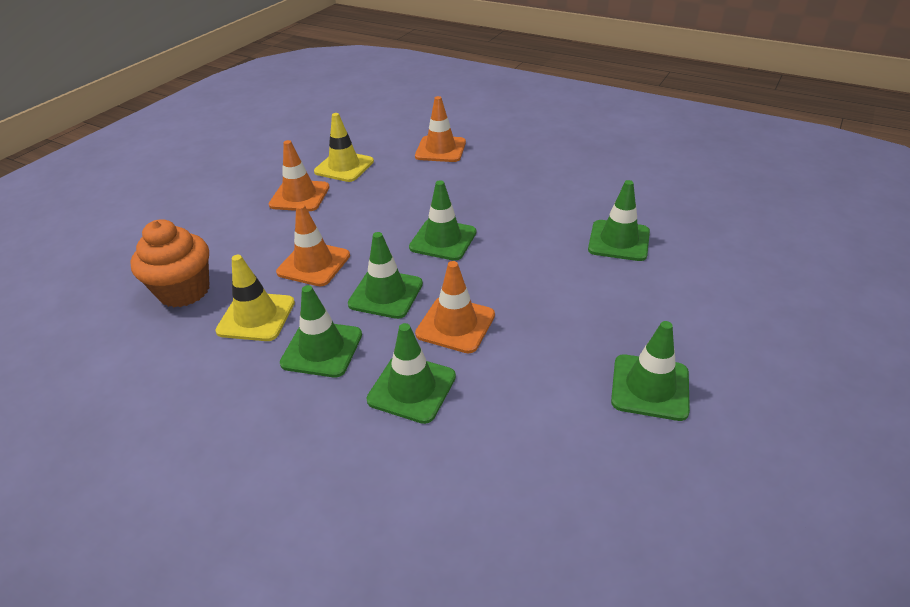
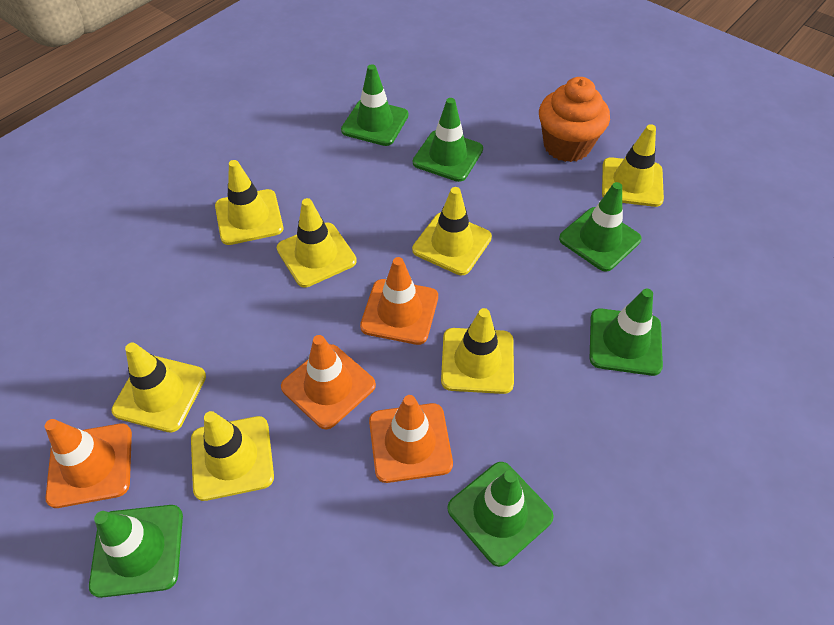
yellow traffic cone: [216,255,295,341] [314,113,374,182] = 2 -> [111,342,206,432] [191,411,274,501] [215,160,283,245] [277,198,357,287] [412,187,492,275] [441,308,514,394] [602,124,664,207] = 7

